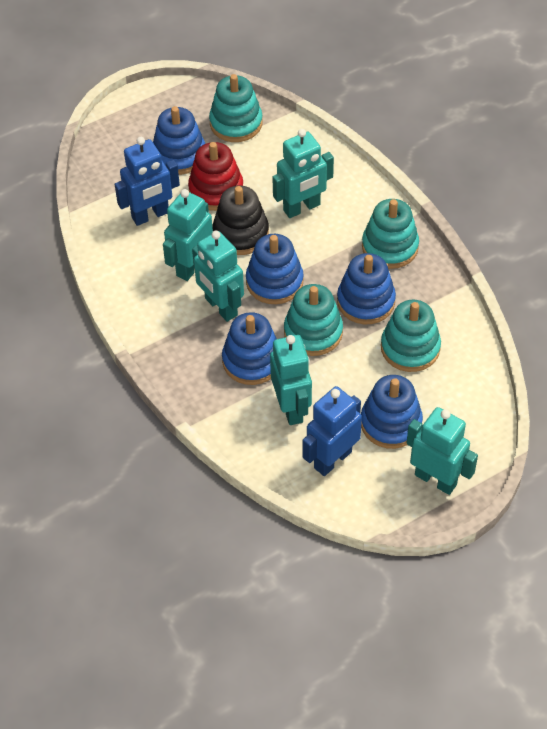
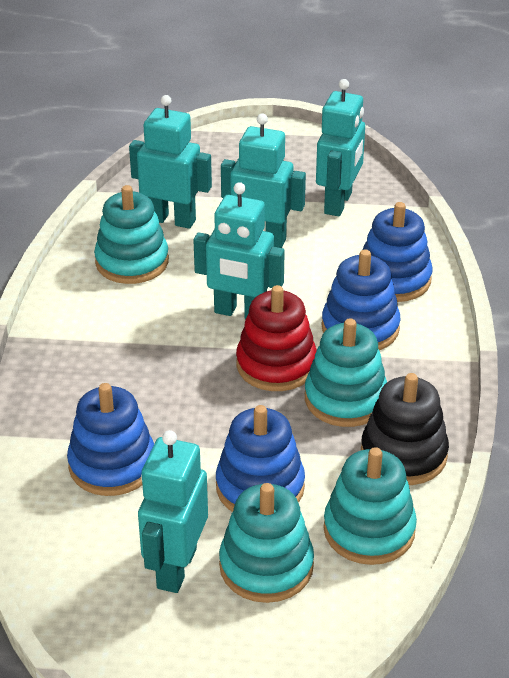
blue robot: [115,137,180,226] [303,386,362,476] = 2 -> none = 0
blue stacking toy: [153,106,205,175] [222,312,277,385] [246,234,304,304] [337,253,396,324] [361,375,423,449] = 5 -> [67,383,154,496] [216,405,305,512] [322,249,401,350] [363,202,433,302] = 4

